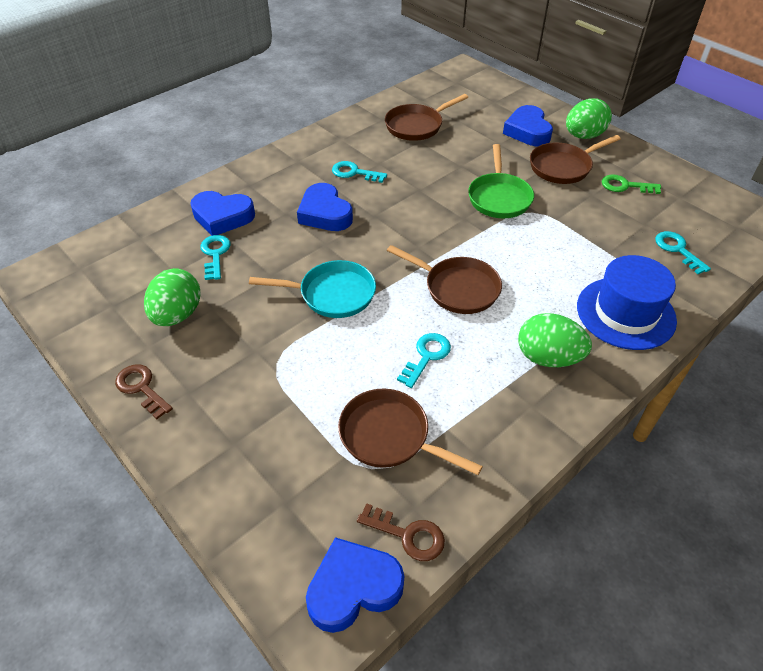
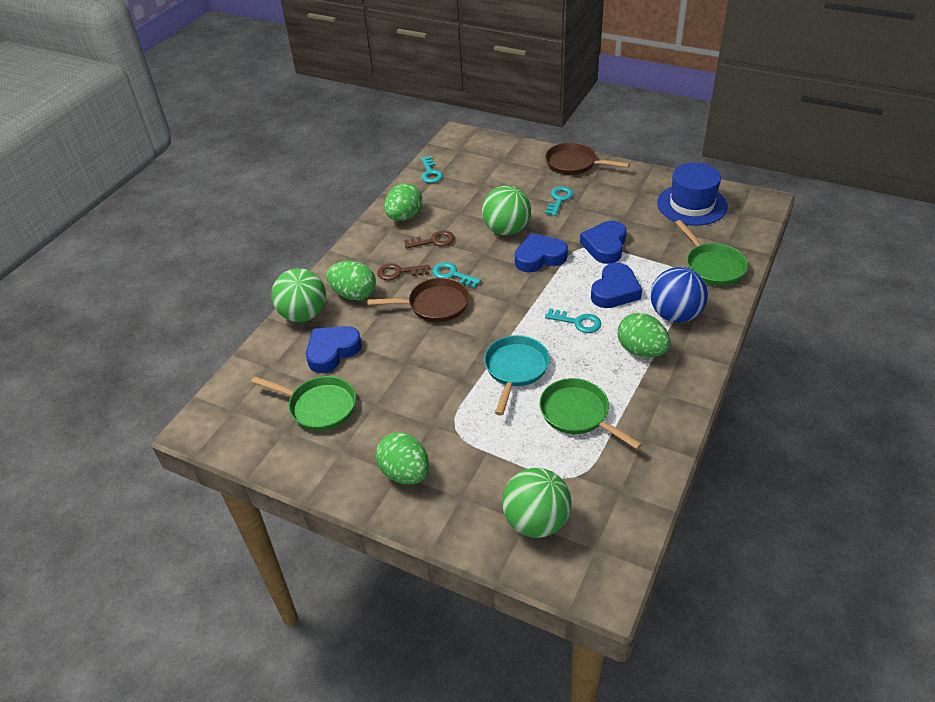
blue ball: none = 0 -> [650,267,708,323] = 1
brown pan: [338,389,483,475] [385,94,468,141] [387,245,502,314] [530,135,620,184] = 4 -> [367,278,469,322] [545,143,630,175] = 2
green ball: none = 0 -> [271,268,326,322] [482,185,531,235] [502,468,572,538] = 3
green egg: [144,268,201,326] [518,313,592,367] [566,98,612,139] = 3 -> [326,261,376,300] [376,432,429,484] [384,183,422,221] [617,313,670,357] = 4
green key: [602,174,661,194] = 1 -> none = 0
green pan: [468,144,534,218] = 1 -> [251,376,356,431] [539,378,642,449] [675,220,748,286] = 3

